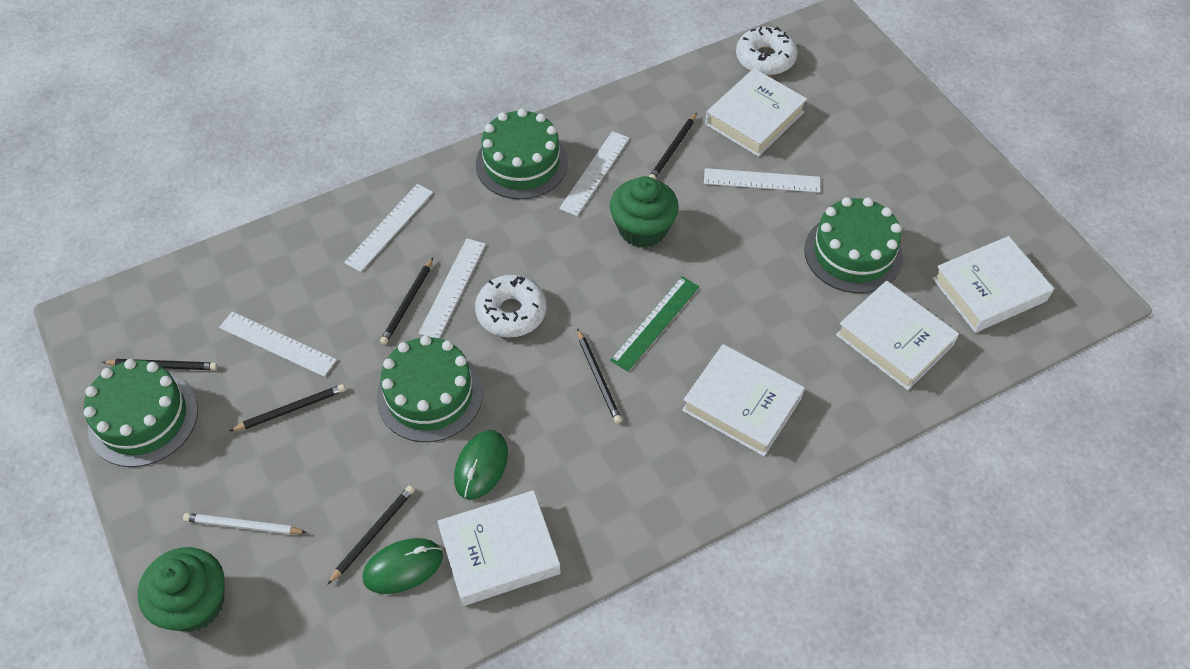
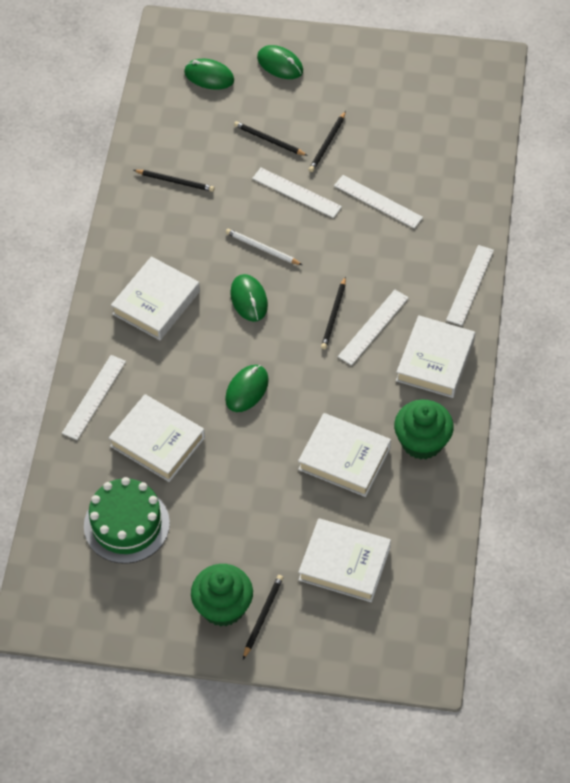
black pencil: [102,359,218,370] [230,384,346,431] [327,486,414,585] [380,258,433,345] [577,328,622,423] [649,113,697,179] = 6 -> [134,170,214,192] [234,121,308,156] [243,575,283,659] [309,111,346,172] [321,276,346,349] = 5
green cake: [84,359,198,467] [377,335,483,442] [476,108,568,199] [804,197,903,293] = 4 -> [84,477,170,564] = 1
green mouse: [363,538,443,594] [454,430,508,500] = 2 -> [184,59,234,90] [225,365,269,412] [230,274,268,322] [257,45,303,79] = 4
green ruler: [610,277,699,372] = 1 -> none = 0
white donut: [475,275,547,337] [736,27,797,75] = 2 -> none = 0

